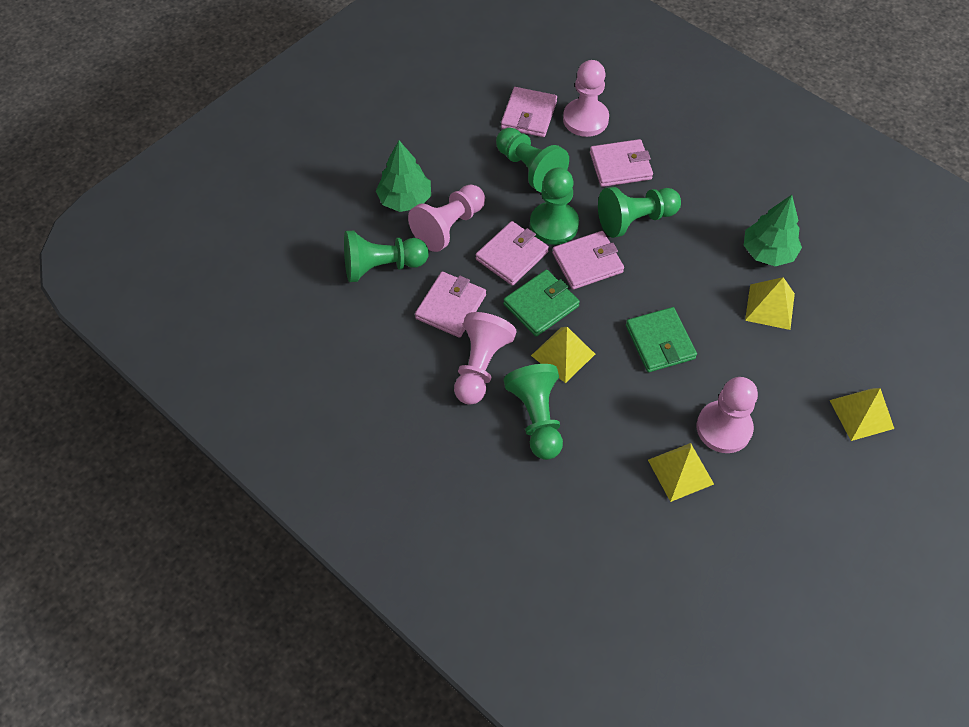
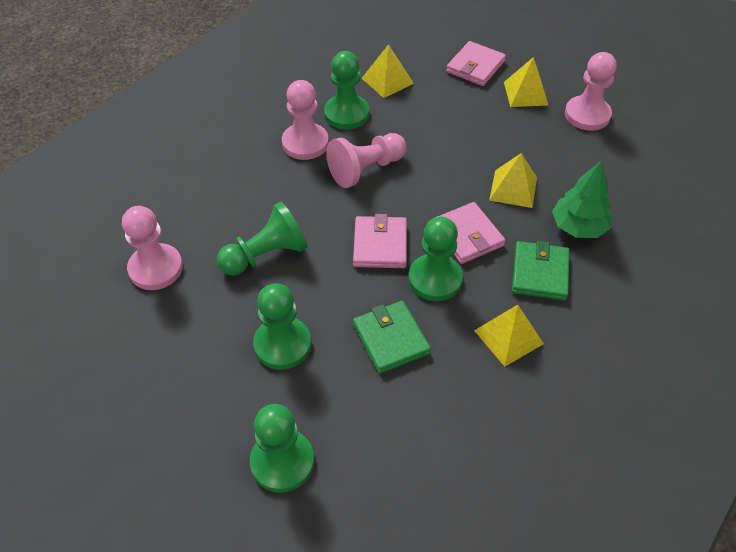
green tree: [376,141,431,212] [744,195,802,266] = 2 -> [552,161,612,238] = 1
pink wallet: [415,272,486,338] [476,221,549,286] [501,87,557,137] [552,231,624,289] [590,139,653,187] = 5 -> [353,214,407,268] [435,202,506,264] [446,41,506,86] = 3

